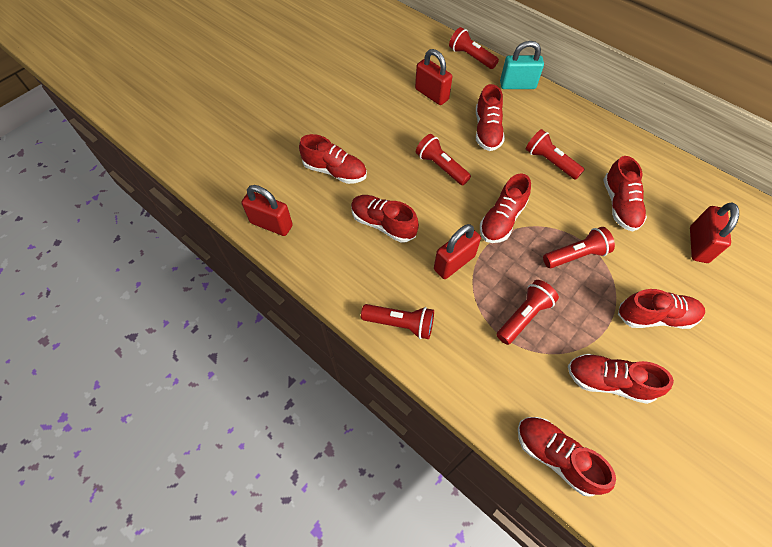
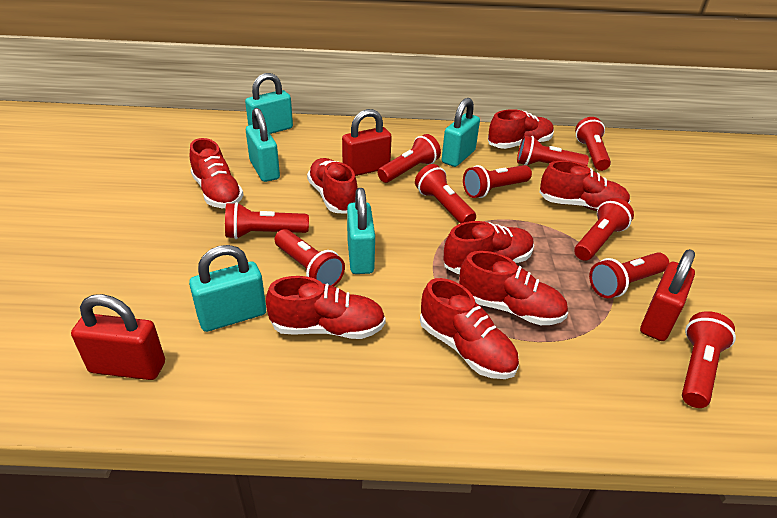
red flashlight: [361,304,434,339] [416,134,471,185] [449,27,499,69] [497,280,559,345] [526,129,585,180] [543,227,615,268] = 6 -> [225,202,309,239] [275,229,345,286] [378,134,441,183] [415,164,476,224] [463,165,532,198] [517,135,589,166] [574,198,634,261] [575,117,611,171] [589,252,669,298] [682,311,736,408] = 10
red padlock: [241,185,293,236] [415,49,452,105] [434,224,481,279] [690,203,739,263] = 4 -> [71,294,165,380] [342,109,392,176] [640,249,695,341] = 3
turquoise padlock: [500,41,544,89] = 1 -> [189,245,266,332] [245,73,293,134] [246,108,280,182] [347,188,375,274] [442,98,480,167] = 5

